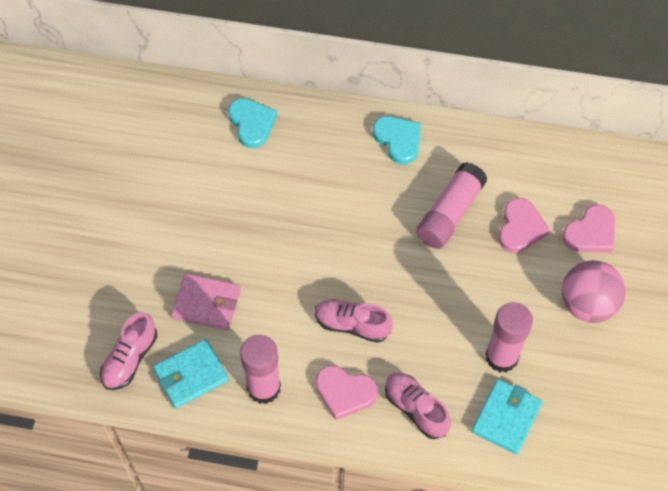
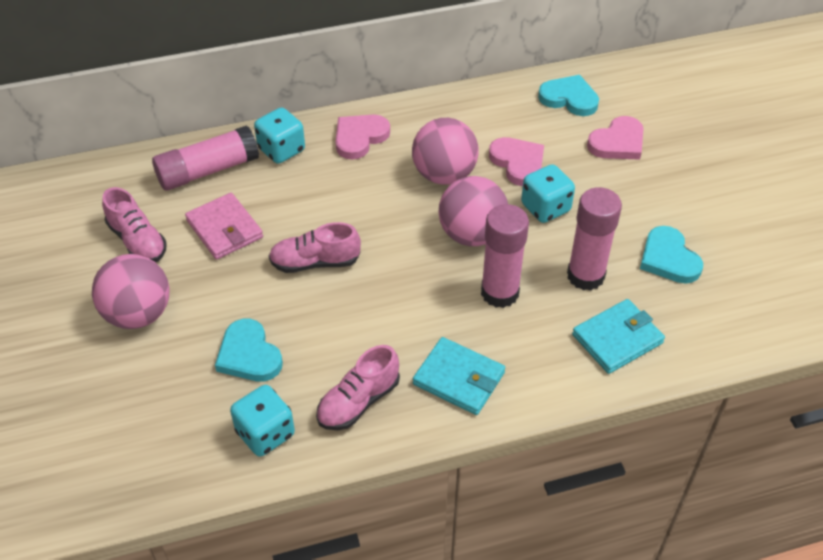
pink ball: [562,260,626,323] = 1 -> [92,254,169,329] [412,118,479,185] [438,176,508,246] = 3
turquoise dice: none = 0 -> [230,385,295,457] [254,107,305,164] [521,164,575,223] = 3
turquoise heart: [228,98,277,148] [373,116,421,164] = 2 -> [215,319,283,382] [538,75,599,116] [640,226,703,284] = 3

